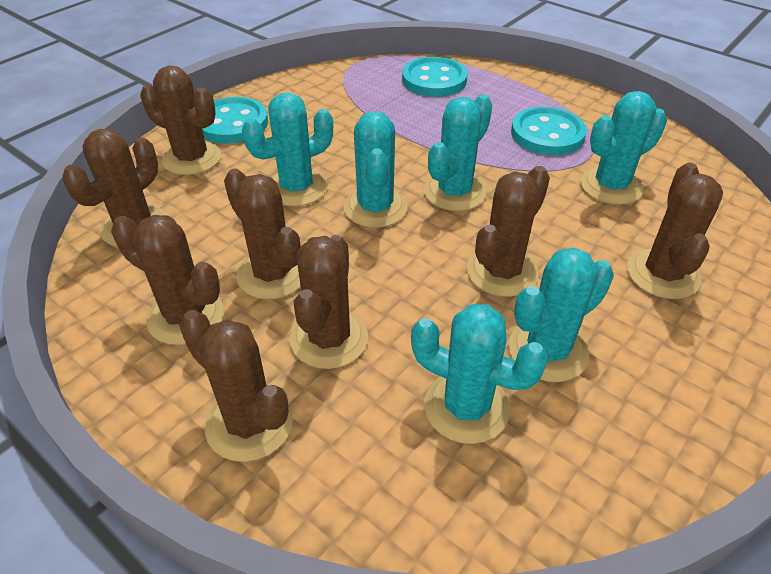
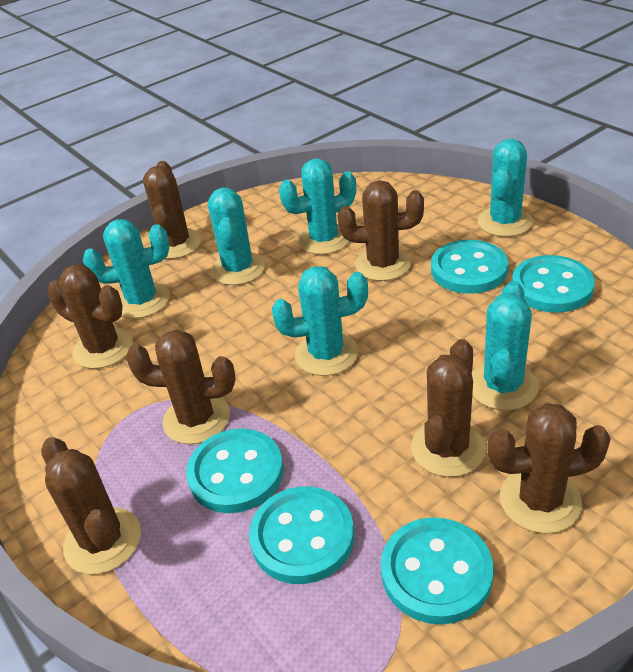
brown cactus: [62,129,167,247] [111,215,223,345] [140,66,221,175] [179,310,293,462] [224,169,301,299] [290,235,368,369] [467,166,550,297] [627,162,723,299] = 8 -> [41,437,141,574] [47,265,133,369] [126,330,236,444] [143,161,202,259] [338,180,424,281] [411,339,486,477] [487,403,611,534] = 7
turquoise button: [202,97,268,144] [402,57,468,97] [511,107,587,155] = 3 -> [186,428,283,513] [249,487,354,584] [381,517,494,625] [431,240,508,294] [512,255,595,313] = 5

